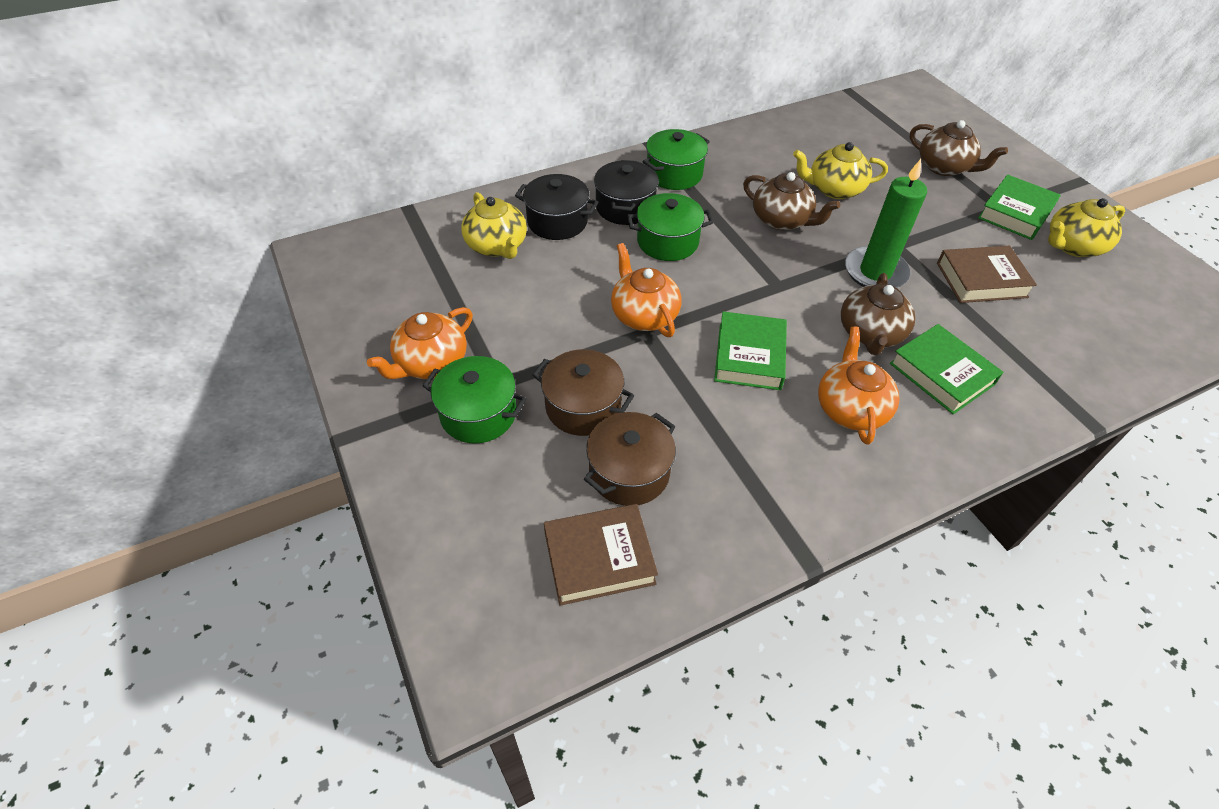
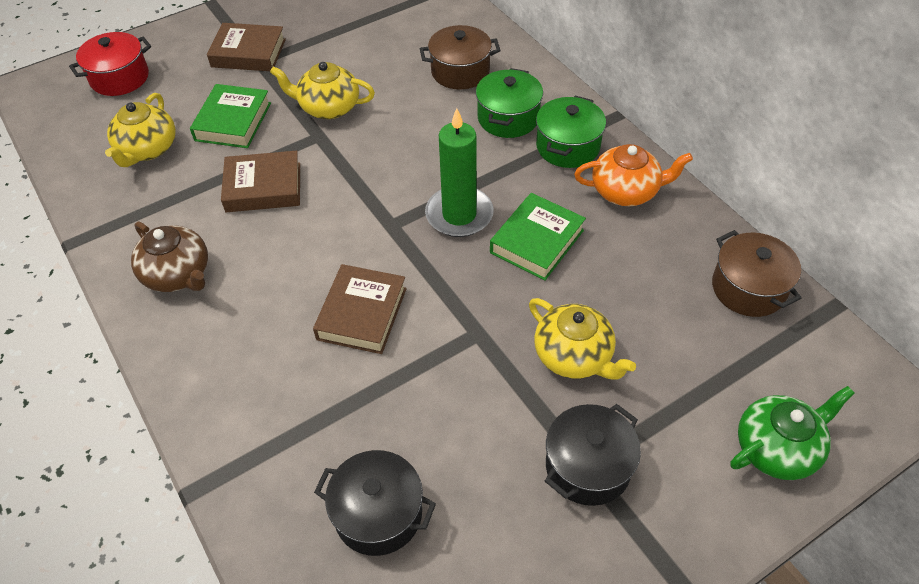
brown book: [544,504,658,606] [937,246,1037,303] = 2 -> [207,23,286,71] [221,151,300,212] [313,264,407,354] = 3
brown teapot: [743,172,840,231] [841,273,915,355] [910,120,1008,176] = 3 -> [131,222,208,292] = 1
green book: [714,311,787,390] [890,324,1004,414] [978,175,1061,240] = 3 -> [190,84,271,148] [490,193,586,281] = 2
green pot: [422,356,527,444] [627,193,713,261] [643,129,710,190] = 3 -> [476,68,543,138] [536,96,606,168] = 2
green teapot: none = 0 -> [730,386,854,480] = 1
orange teapot: [367,307,473,379] [611,243,682,337] [818,327,899,445] = 3 -> [574,144,693,206] = 1
red pot: none = 0 -> [69,32,151,96] = 1

